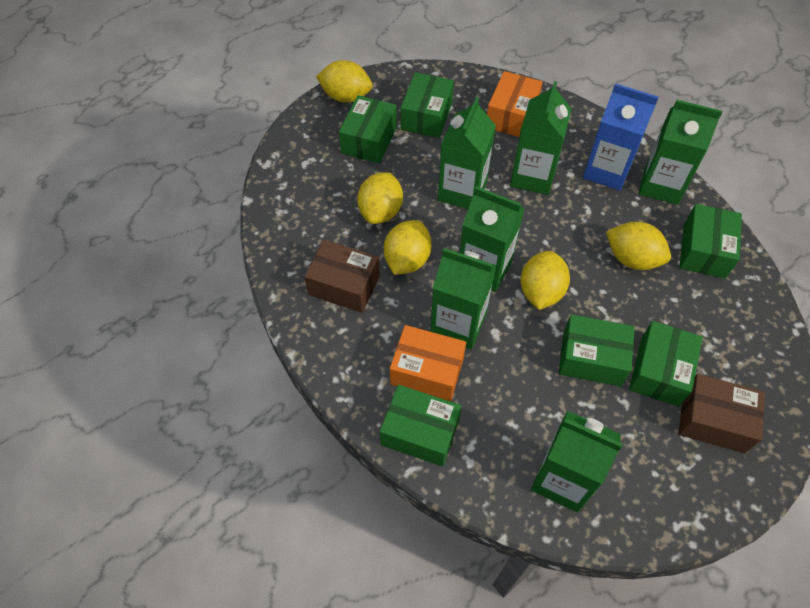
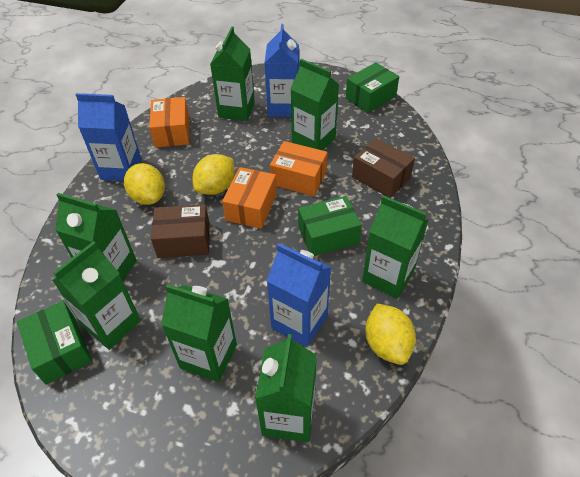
blue carton: [583,83,659,191] = 1 -> [76,93,141,181] [264,24,299,117] [266,243,332,347] = 3
green box: [339,95,397,163] [380,385,462,467] [401,72,454,138] [559,314,635,387] [629,321,703,407] [679,204,742,279] = 6 -> [17,301,92,384] [298,196,362,256] [346,62,399,113] = 3
green carton: [430,248,496,350] [438,97,496,209] [460,186,525,292] [510,81,571,195] [531,411,623,512] [639,100,722,205] = 6 -> [52,241,141,350] [55,193,137,281] [161,284,237,382] [210,26,255,121] [255,334,317,442] [291,59,339,151] [362,195,429,299] = 7
orange box: [390,325,466,401] [487,71,543,137] = 2 -> [149,97,189,147] [222,167,277,229] [270,141,327,196] = 3
yellow lemon: [316,60,372,103] [357,172,403,224] [384,220,432,275] [521,251,570,310] [606,222,671,270] = 5 -> [124,163,165,205] [193,154,235,195] [365,304,416,365] = 3

